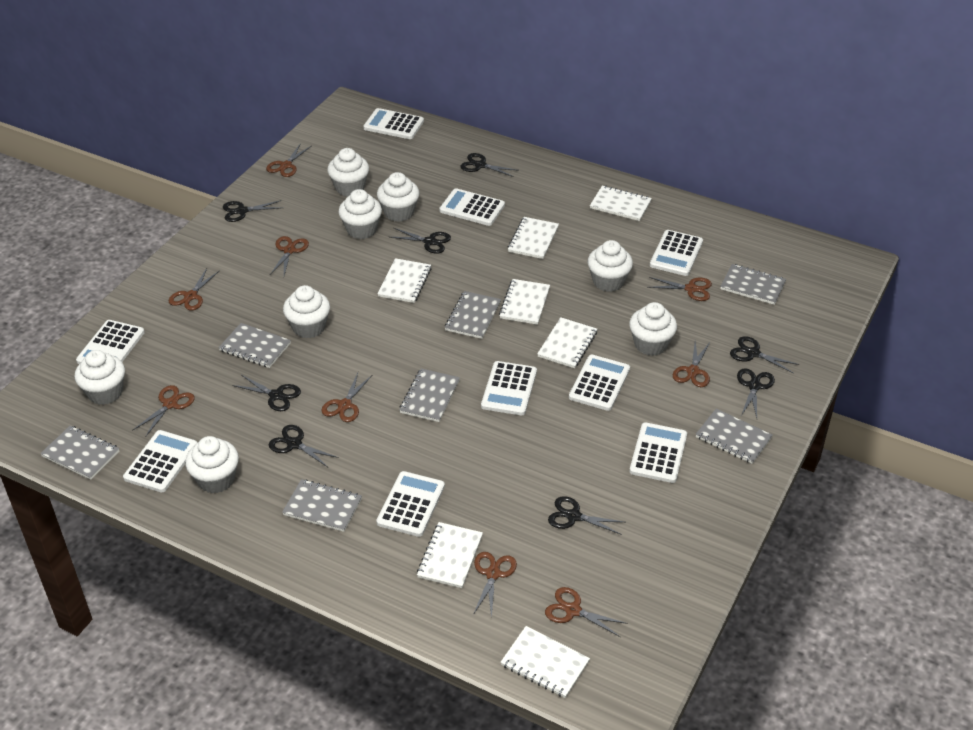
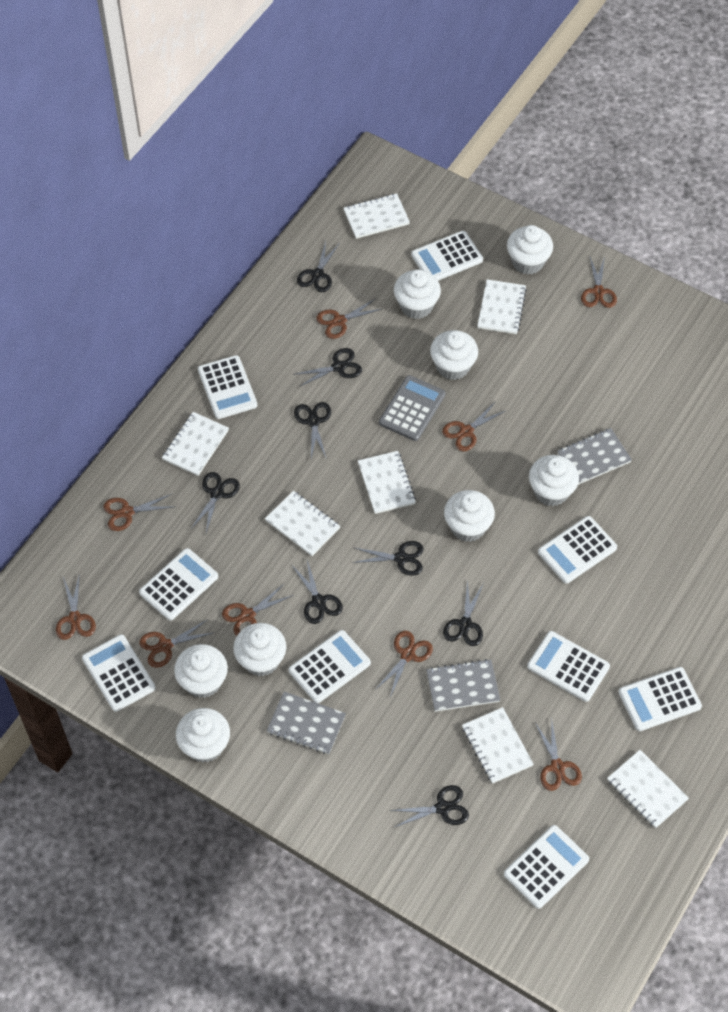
grey calculator: none = 0 -> [379,375,445,441] = 1
grey notebook: [40,426,119,480] [219,323,291,368] [282,479,362,532] [399,368,460,422] [445,291,501,339] [696,409,773,464] [720,264,786,305] = 7 -> [267,691,346,754] [426,659,500,712] [557,428,632,485] = 3

